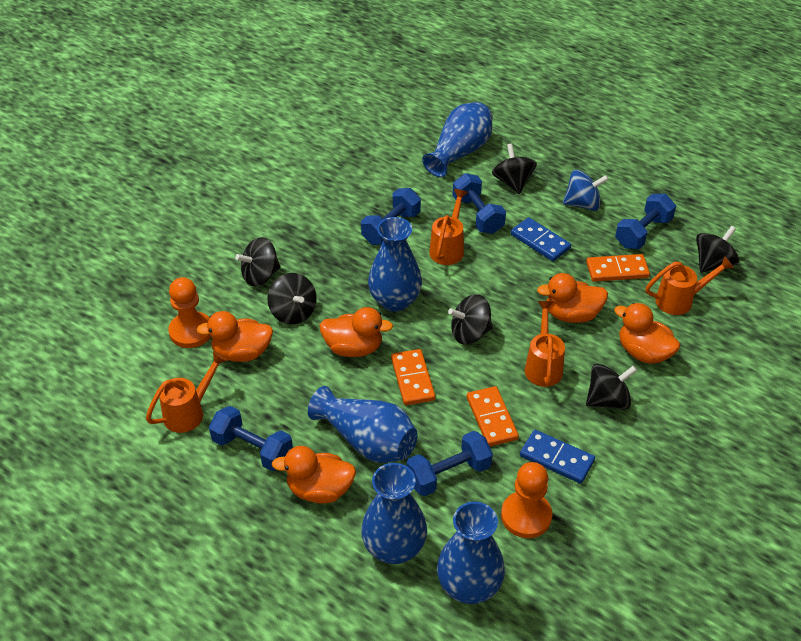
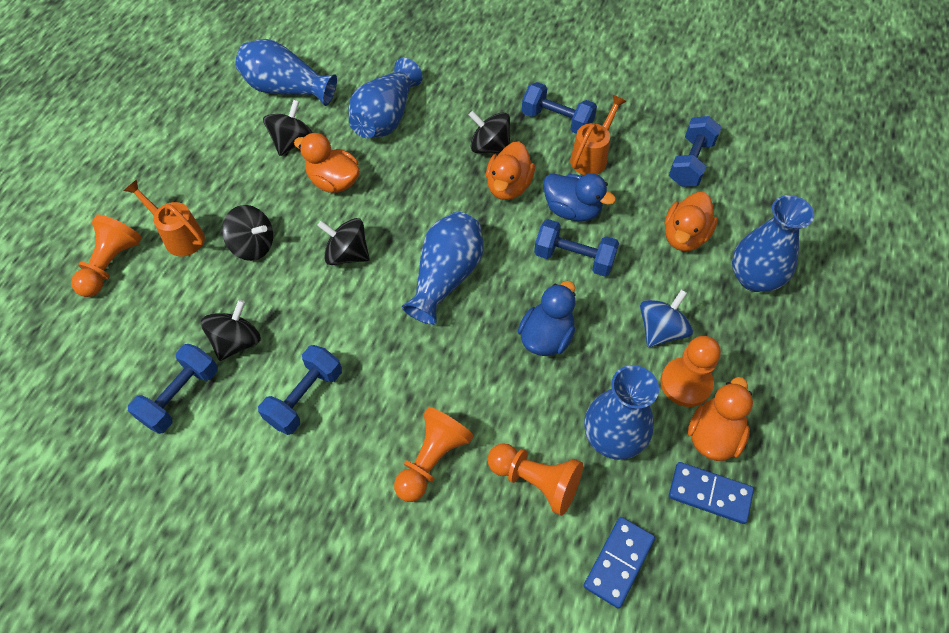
black spinning top: [235,237,280,287] [267,273,317,324] [448,294,493,345] [492,144,537,194] [586,364,637,410] [696,226,739,273] = 6 -> [201,300,261,361] [222,205,273,261] [263,100,313,156] [317,218,370,265] [469,111,510,153] = 5
blue duck: none = 0 -> [518,281,576,356] [543,173,616,221] = 2
orange domino: [391,349,435,405] [467,386,519,446] [586,254,650,282] = 3 -> none = 0
orange duck: [196,311,273,362] [272,446,356,504] [320,307,393,357] [537,273,608,323] [614,303,680,364] = 5 -> [294,133,360,193] [486,141,535,200] [665,192,718,251] [688,377,753,461] = 4
orange pawn: [168,277,211,348] [501,462,552,538] = 2 -> [71,215,142,297] [394,407,474,502] [488,443,583,516] [661,336,721,407] = 4
orange watering can: [146,351,227,433] [429,189,468,265] [525,301,565,387] [645,256,734,315] = 4 -> [124,180,205,256] [570,95,627,175] = 2

